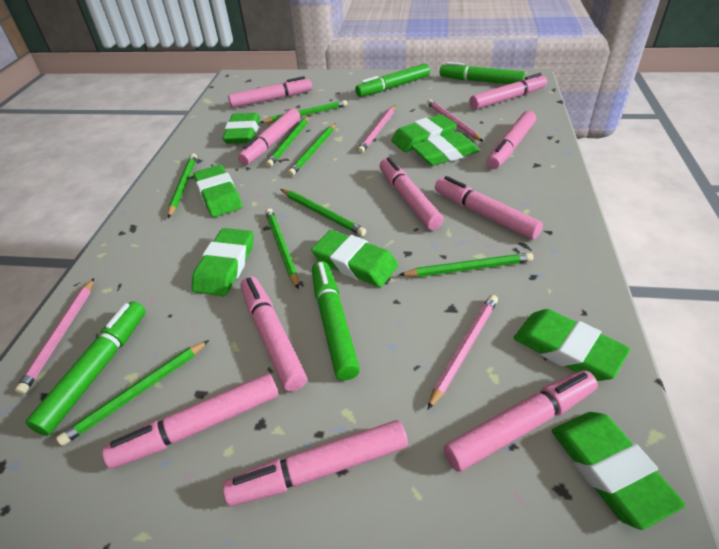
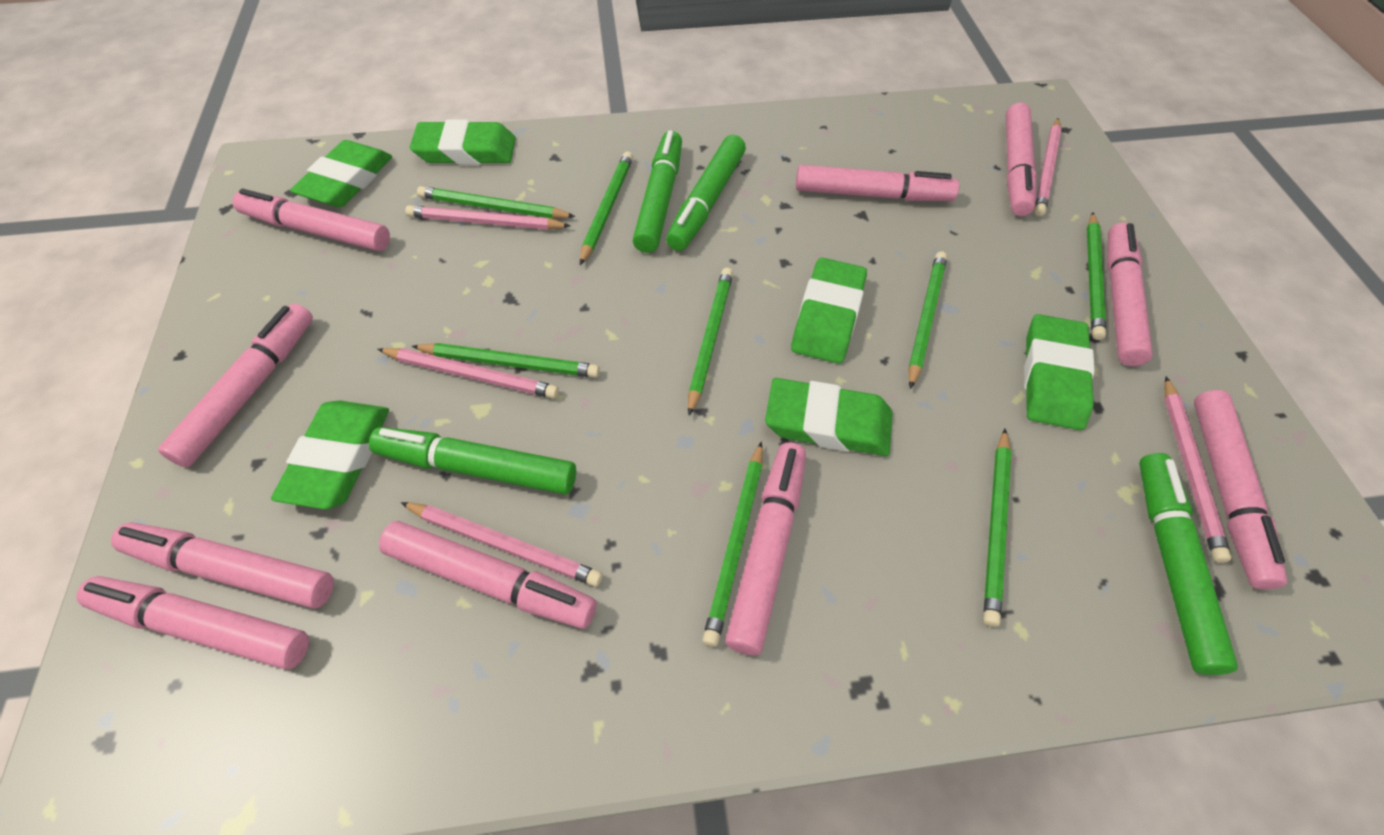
green eraser: [192,228,254,296] [193,165,242,217] [223,113,260,144] [311,230,398,287] [391,114,457,152] [411,132,479,166] [514,309,630,381] [552,412,685,530] = 8 -> [271,401,389,509] [290,140,392,207] [410,119,516,165] [765,378,893,456] [791,258,867,364] [1024,314,1095,430] = 6
pink pencil: [15,278,94,395] [358,105,395,153] [427,99,483,142] [427,295,498,410] = 4 -> [378,348,559,399] [401,502,603,587] [405,205,571,230] [1034,118,1062,216] [1164,377,1231,563] = 5

